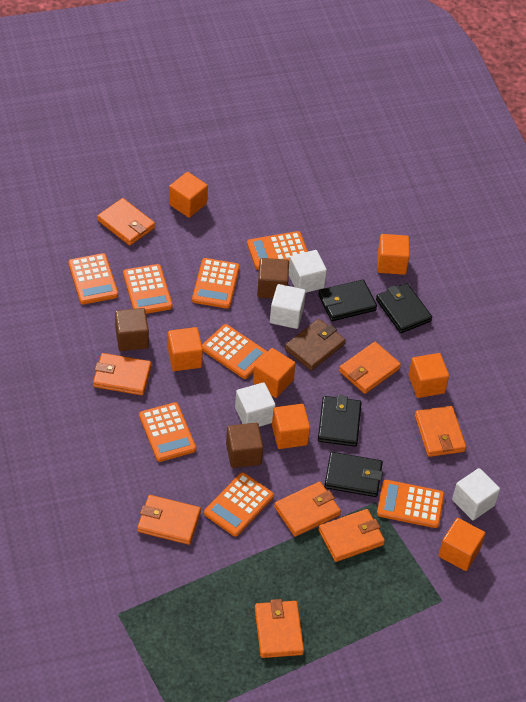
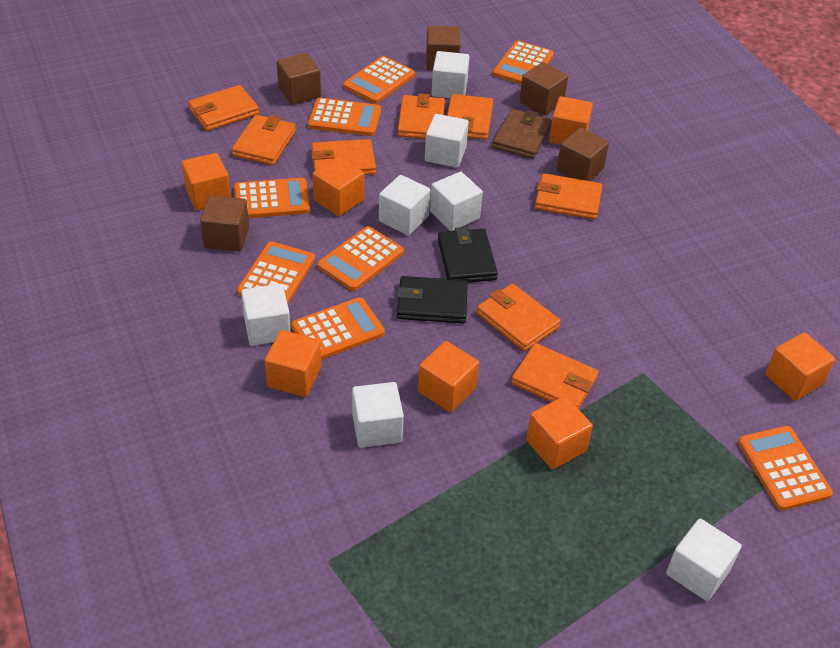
black wallet: [318,279,377,321] [318,395,362,447] [324,452,383,497] [376,283,432,333] = 4 -> [396,276,468,324] [438,227,498,283] = 2
brown cube: [115,308,149,351] [226,423,263,468] [257,258,289,299] = 3 -> [200,195,249,251] [277,53,321,105] [426,26,461,70] [519,62,568,115] [557,128,609,181] = 5
white cube: [235,382,276,427] [270,284,306,329] [289,250,327,293] [452,468,500,520] = 4 -> [241,284,291,346] [352,382,404,448] [379,175,431,235] [425,114,469,168] [430,172,483,231] [432,51,470,98] [666,519,742,601] = 7

